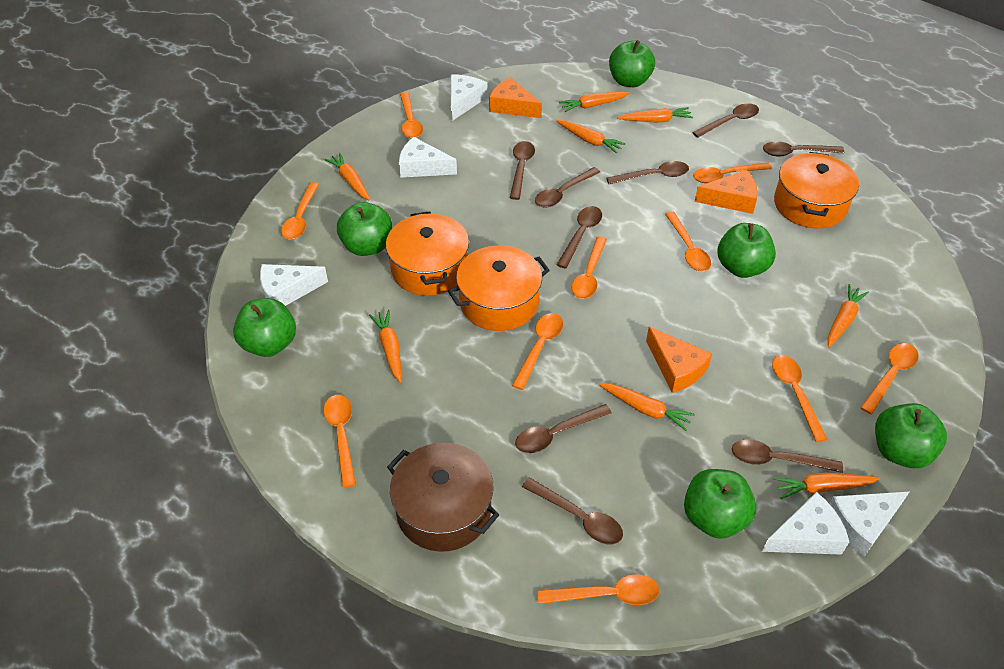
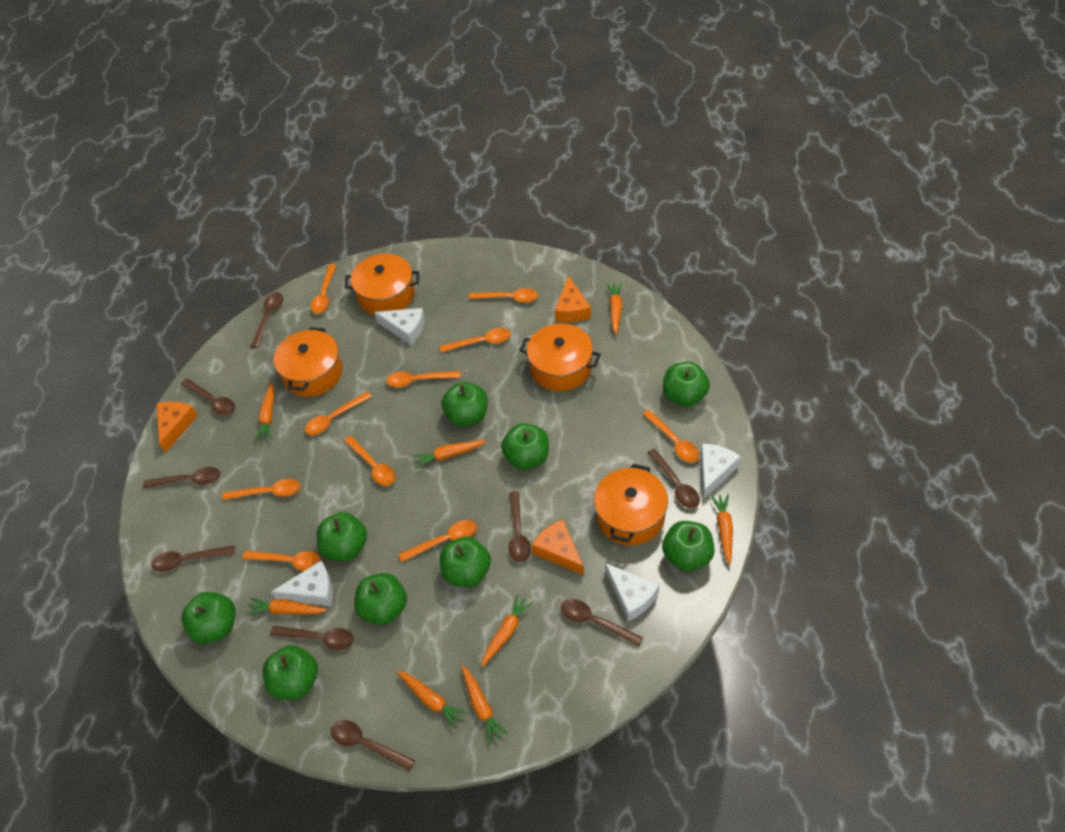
brown pot: [387,443,499,552] = 1 -> none = 0
green apple: [233,298,296,357] [337,202,392,256] [609,40,655,87] [684,469,757,539] [718,223,776,278] [875,403,947,468] = 6 -> [181,592,235,644] [263,645,318,700] [317,512,367,561] [354,573,407,625] [440,537,491,587] [442,382,488,427] [501,423,549,470] [662,521,715,571] [663,362,710,407] = 9
orange pot: [386,211,469,296] [448,245,550,331] [774,152,859,229] = 3 -> [274,327,343,397] [345,254,420,315] [519,324,601,391] [594,464,668,545] = 4
white cheese: [260,264,328,306] [399,137,457,178] [451,74,487,121] [762,492,849,555] [829,492,909,557] = 5 -> [271,560,333,606] [374,308,425,345] [605,563,659,621] [700,444,741,500] = 4

